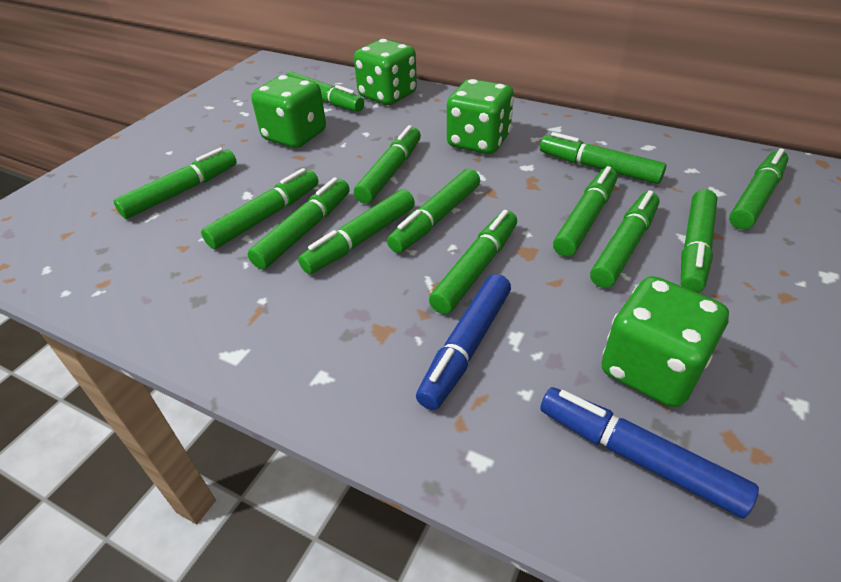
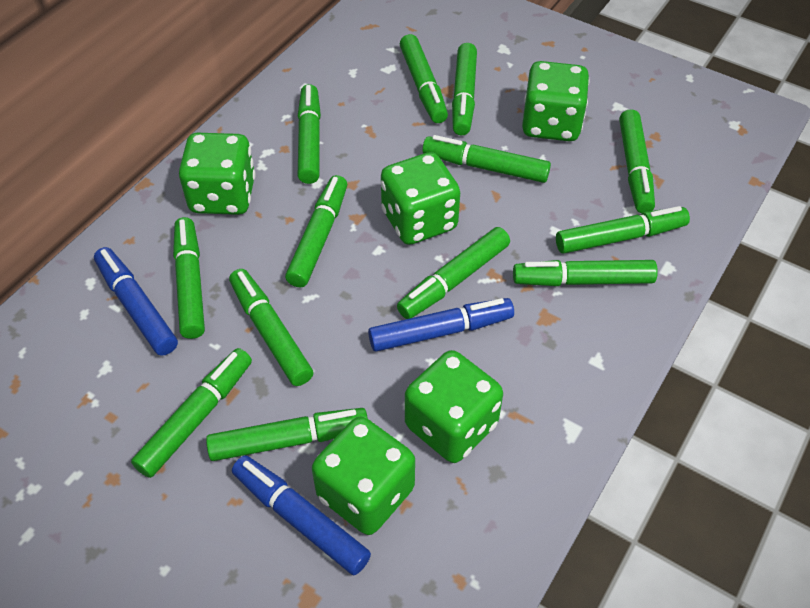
blue marker: [416,274,511,410] [540,387,759,518] = 2 -> [94,247,178,356] [232,456,371,575] [368,298,514,352] = 3
green dice: [251,75,326,148] [354,39,417,105] [447,79,514,154] [601,276,729,407] = 4 -> [179,133,256,215] [312,417,415,535] [381,152,460,245] [405,350,503,463] [522,61,590,141] = 5

